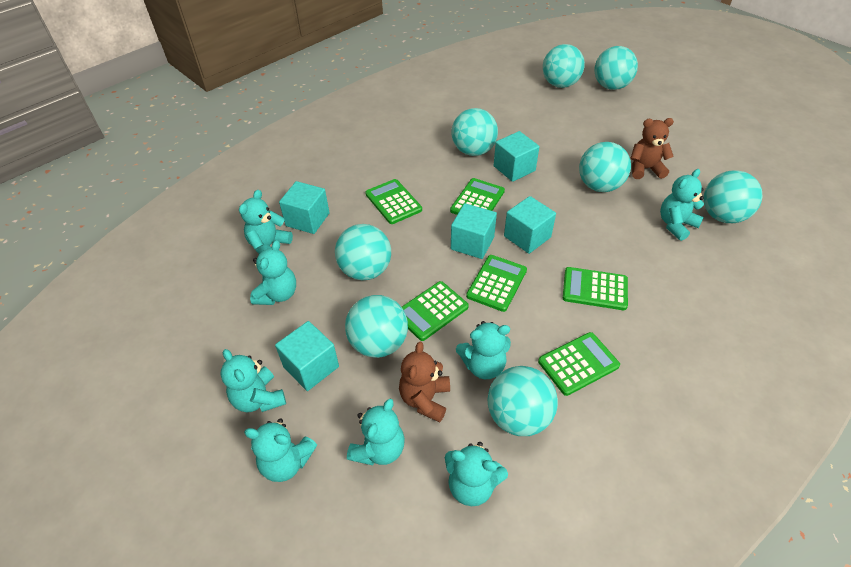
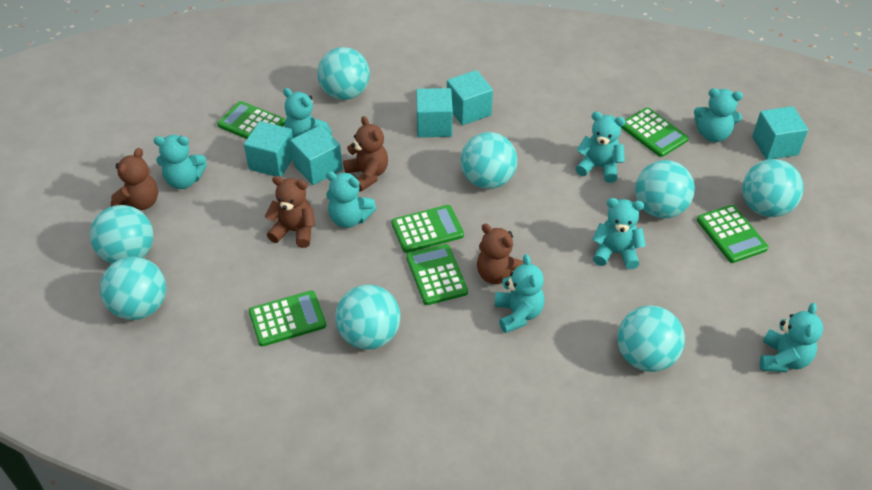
brown teddy bear: [399,341,450,422] [630,118,674,179] = 2 -> [111,148,158,210] [265,176,315,248] [343,116,388,191] [477,223,524,284] = 4

